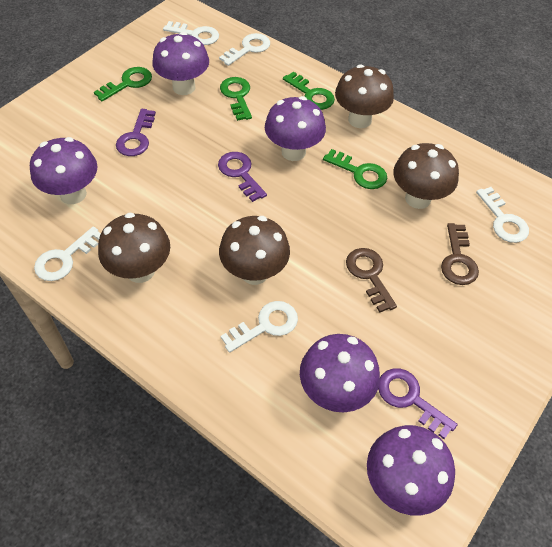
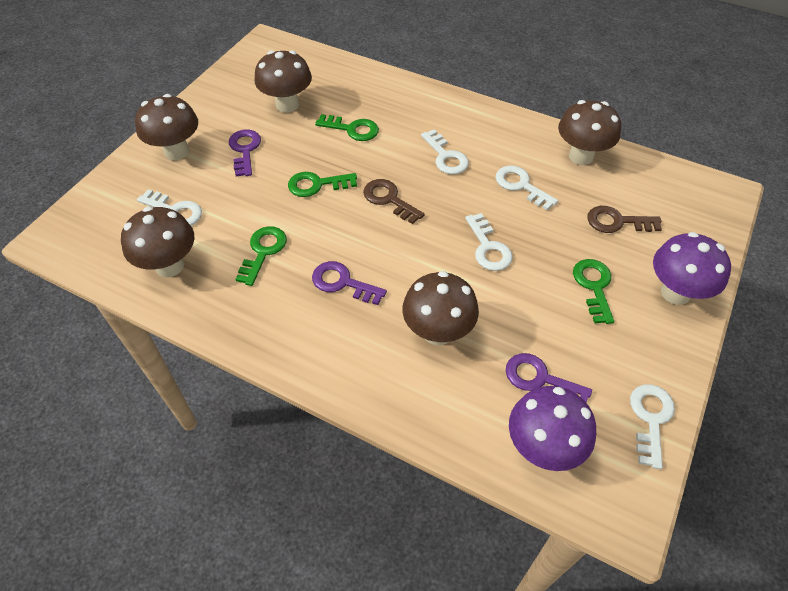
brown mushroom: [98,213,170,283] [219,216,290,285] [335,64,394,128] [393,143,459,209] = 4 -> [121,207,194,277] [135,94,198,160] [255,50,312,113] [402,271,479,345] [558,100,621,165] = 5
purple mushroom: [30,137,98,204] [152,32,209,95] [265,96,326,161] [300,334,380,412] [367,425,455,516] = 5 -> [509,386,596,471] [653,232,731,305] = 2

